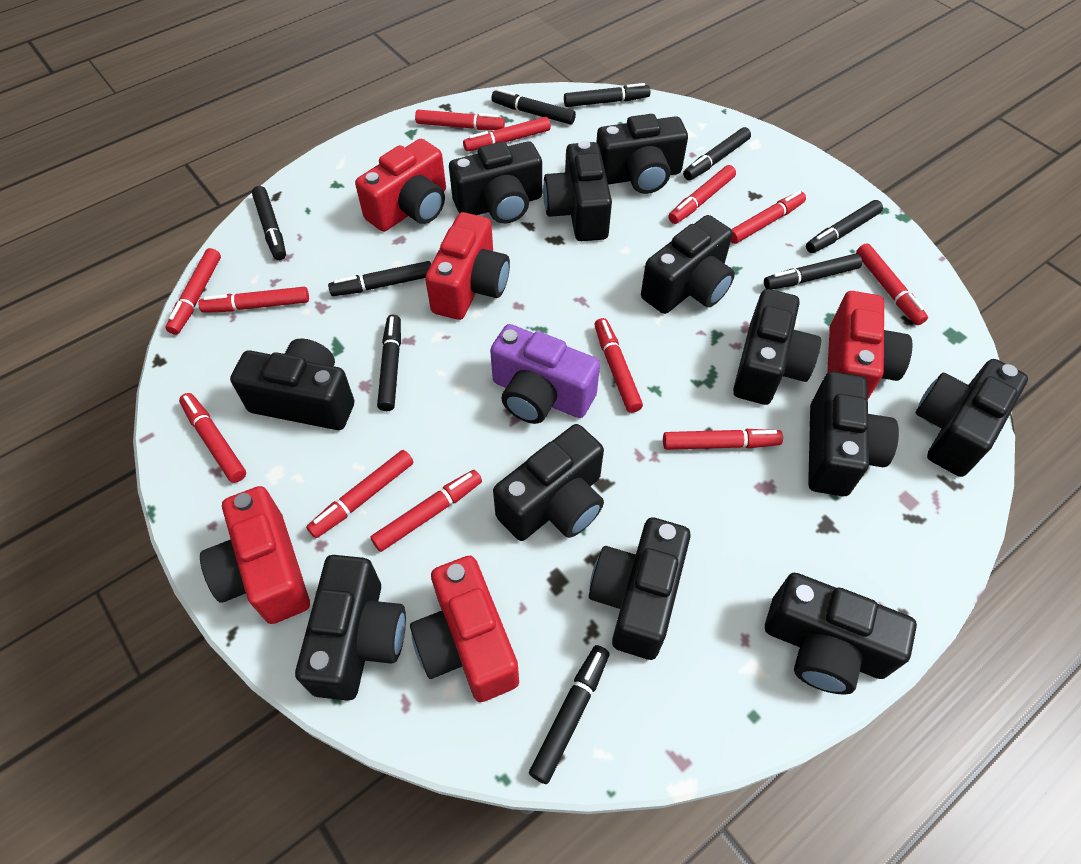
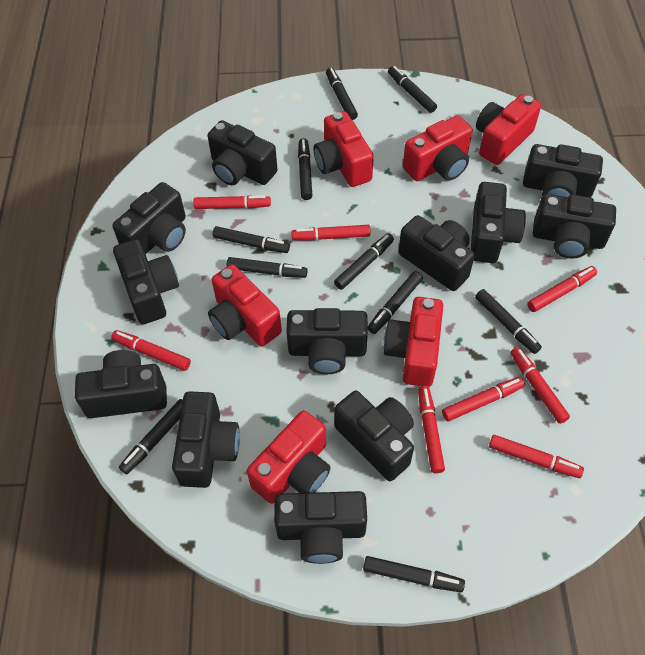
black marker: [252,186,286,260] [328,261,431,296] [377,315,401,411] [491,89,576,125] [529,645,609,784] [564,83,651,107] [683,127,751,180] [764,254,862,290] [806,200,883,253] = 9 -> [119,399,183,474] [212,226,290,253] [227,257,307,278] [298,138,312,200] [326,68,358,120] [334,233,394,290] [363,556,465,592] [368,271,423,334] [388,66,437,113] [475,289,542,354] = 10
purple camera: [490,324,600,424] = 1 -> none = 0
red camera: [200,486,310,624] [355,139,446,232] [410,556,519,702] [425,212,510,320] [827,291,912,399] = 5 -> [208,264,282,347] [247,410,331,504] [313,111,374,187] [383,297,443,387] [403,115,473,181] [476,94,541,165] = 6
red marker: [166,248,221,335] [179,393,246,483] [199,287,309,313] [306,450,413,538] [370,470,482,552] [415,110,505,130] [463,117,551,152] [595,318,643,413] [663,429,783,450] [669,165,736,224] [731,191,806,244] [856,243,928,325] = 12 -> [111,330,191,371] [193,195,271,209] [291,225,370,241] [418,386,445,473] [442,377,525,421] [489,435,584,478] [510,347,570,424] [527,266,597,312] = 8

